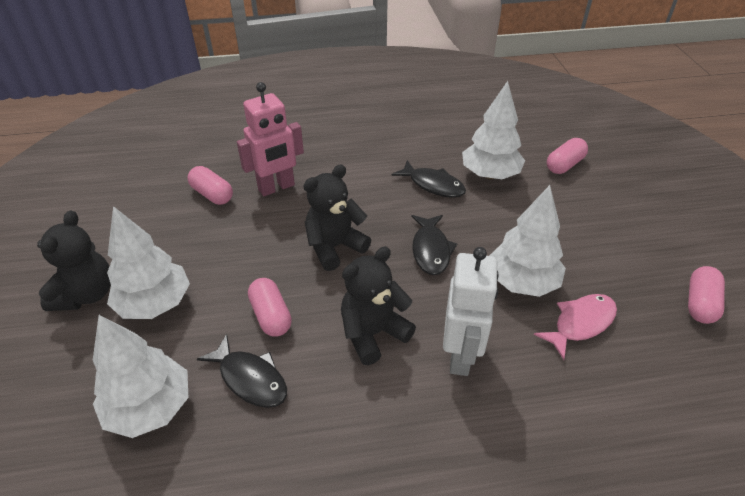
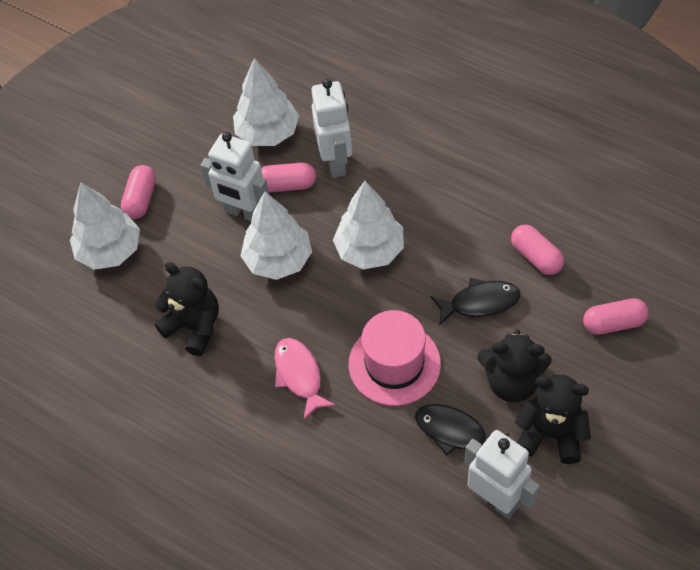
black fish: [197,334,287,408] [392,160,466,198] [411,215,457,275] = 3 -> [415,404,509,456] [431,278,521,326] = 2
pink hat: none = 0 -> [349,310,441,406] = 1
pink robot: [237,82,304,196] = 1 -> none = 0
white robot: [443,247,499,376] = 1 -> [200,132,269,221] [311,79,353,178] [465,430,540,519] = 3

